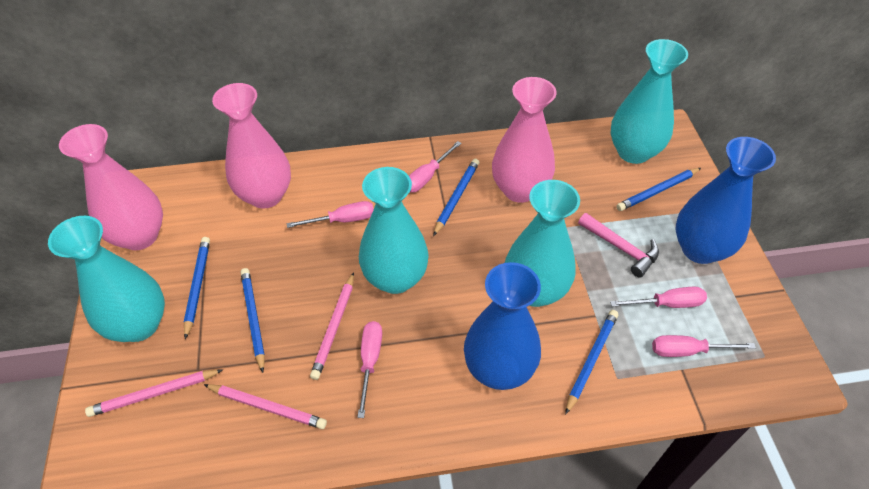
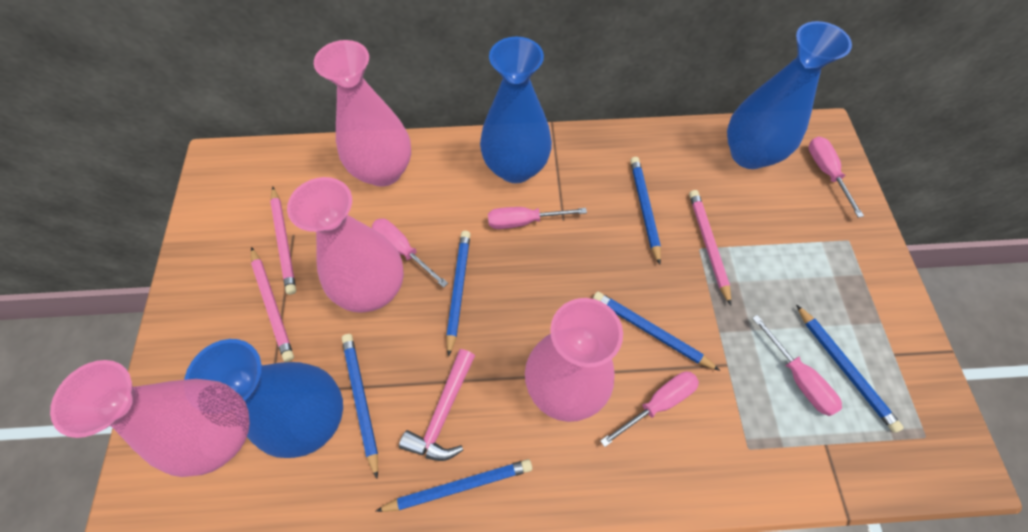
blue pencil: [184,237,210,339] [241,268,265,373] [433,159,479,236] [565,310,618,415] [616,168,701,211] = 5 -> [342,334,378,478] [376,459,532,512] [446,231,470,357] [593,291,720,371] [630,157,661,265] [796,304,904,433] = 6
blue vase: [464,262,541,390] [676,137,776,264] = 2 -> [184,339,343,458] [480,37,552,183] [727,21,852,169] = 3
pink vase: [59,124,163,250] [212,83,291,209] [492,77,557,203] = 3 -> [50,360,247,477] [287,177,404,313] [314,40,411,187] [525,298,623,422] = 4
turquoise vase: [48,216,165,342] [359,167,429,294] [505,180,580,307] [611,39,688,164] = 4 -> none = 0

